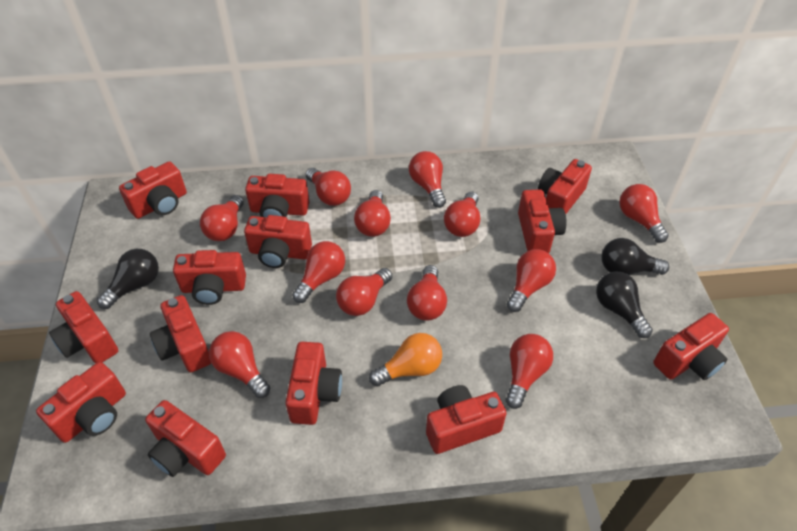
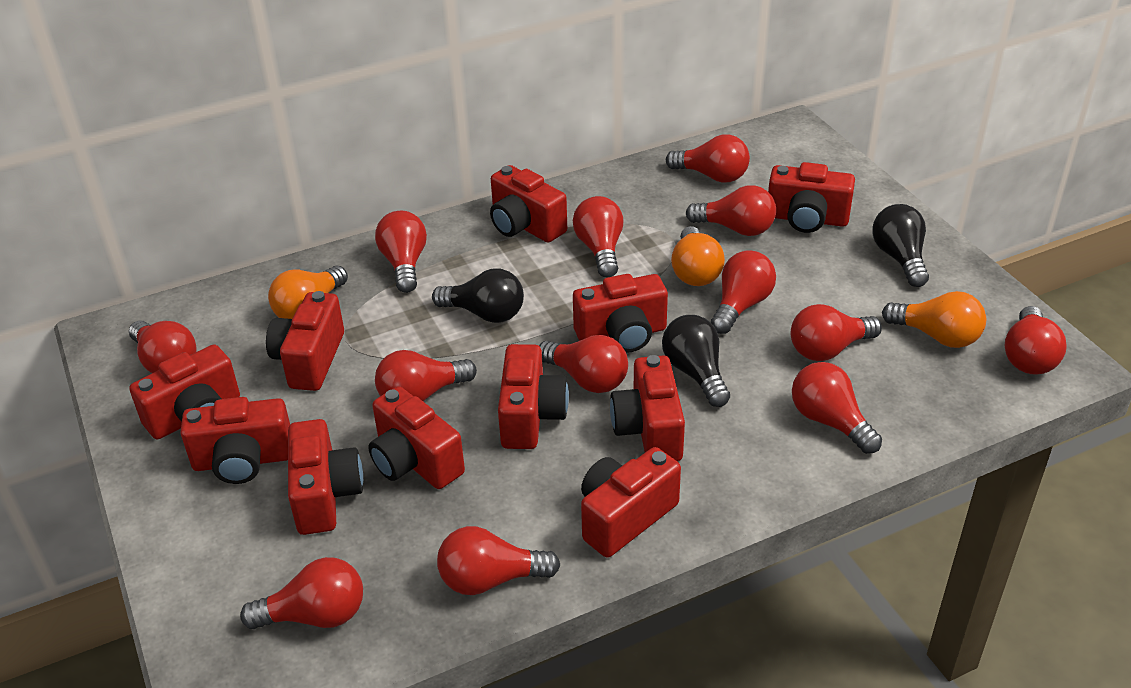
orange light bulb: [369,333,442,386] = 1 -> [268,266,348,319] [671,226,725,286] [882,291,986,348] = 3
red camera: [36,362,126,443] [49,291,118,363] [119,161,187,219] [145,400,226,477] [150,295,211,372] [173,250,246,305] [244,215,312,268] [245,174,309,217] [285,342,342,425] [426,385,507,454] [518,189,567,253] [538,159,592,214] [653,313,729,380] = 13 -> [129,344,240,439] [180,397,290,484] [266,291,344,391] [288,419,363,535] [368,386,465,489] [490,165,567,243] [498,344,569,449] [573,274,668,353] [581,447,681,558] [610,355,685,461] [768,162,855,233] = 11
red light bulb: [200,195,244,241] [209,331,270,398] [292,241,345,303] [306,168,351,206] [336,268,392,316] [354,190,391,237] [407,265,447,321] [409,151,446,208] [444,192,480,237] [505,334,553,409] [507,249,556,312] [619,184,669,243] = 12 -> [129,320,197,373] [240,557,363,629] [375,211,427,293] [375,350,477,401] [437,526,560,595] [539,335,628,393] [573,196,623,277] [666,135,750,183] [686,185,776,236] [711,250,776,334] [791,304,882,361] [792,362,882,454] [1004,306,1067,375] = 13

